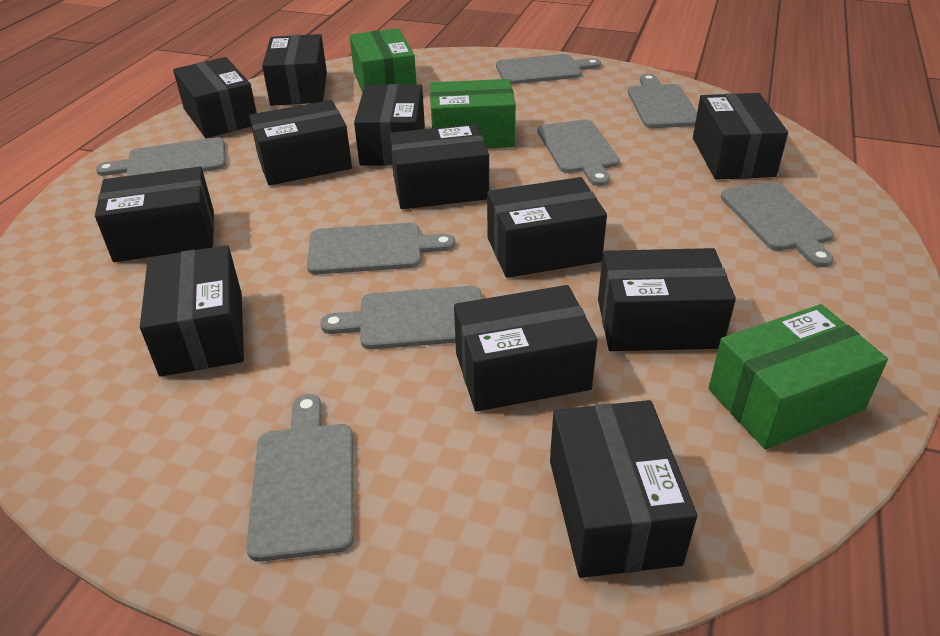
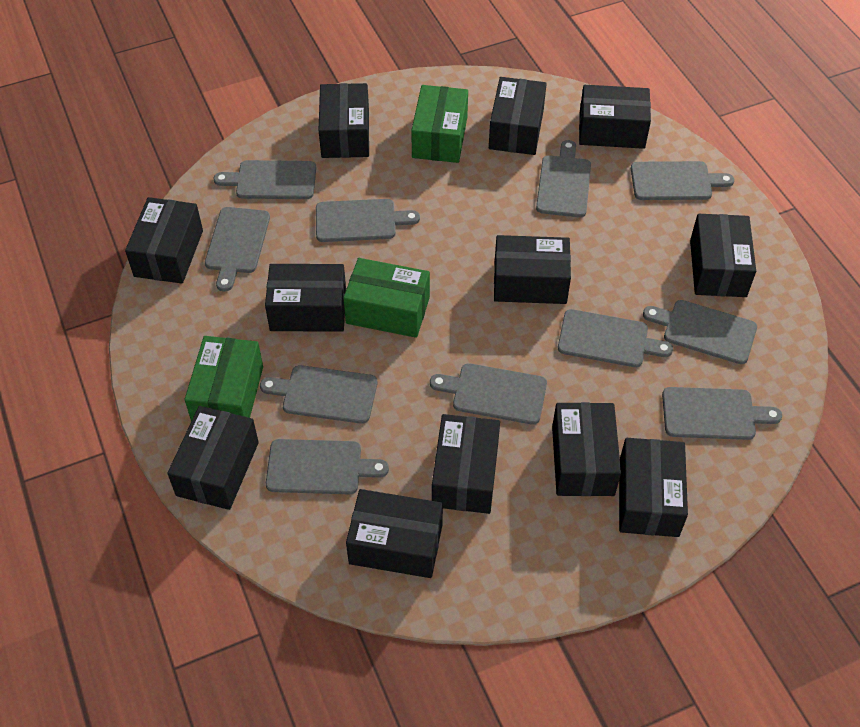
grey cutting board: [96,137,226,176] [246,394,354,562] [307,223,455,274] [320,286,482,349] [496,54,601,84] [538,120,620,186] [628,74,697,128] [721,182,834,267] = 8 -> [205,207,270,292] [214,160,316,199] [260,365,377,424] [266,439,389,494] [316,199,420,242] [430,363,547,425] [536,140,591,218] [558,309,673,367] [631,161,734,200] [643,300,757,364] [662,387,782,440] = 11

